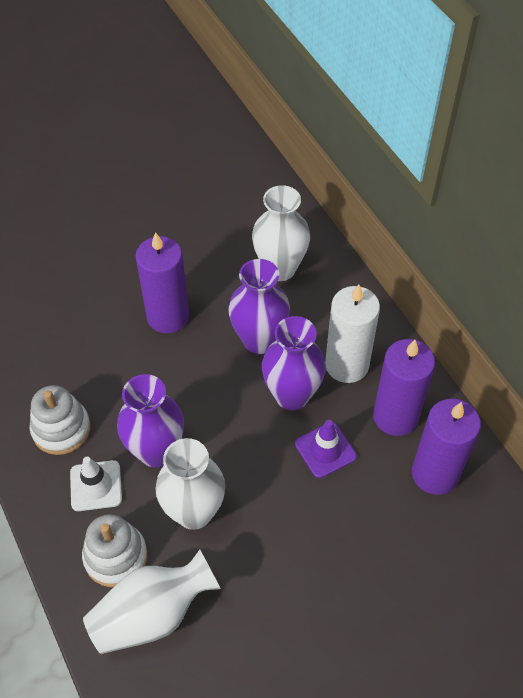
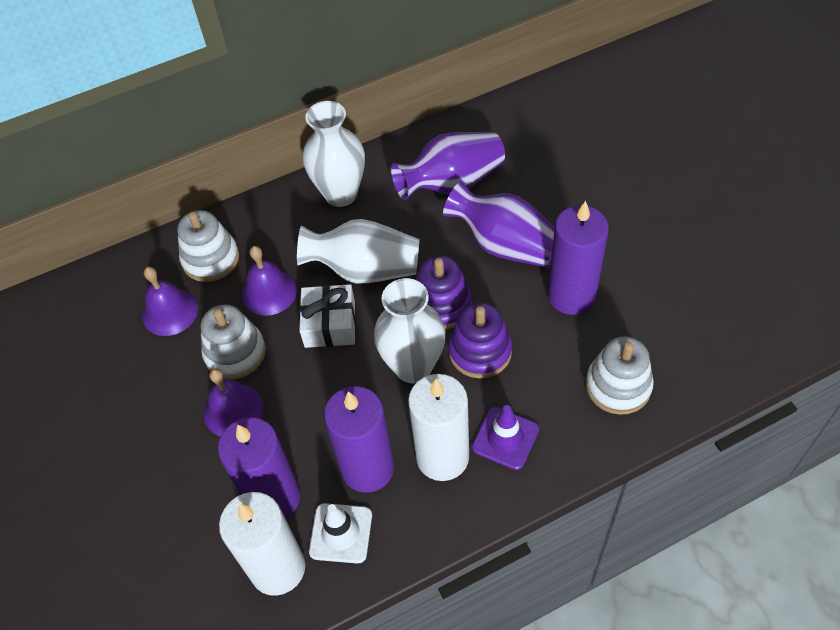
purple bell: none = 0 -> [142,267,198,336] [204,368,264,437] [242,246,297,316] = 3
purple stacking toy: none = 0 -> [416,255,472,330] [449,302,512,379] = 2
purple vase: [117,374,184,468] [229,259,290,354] [262,316,326,411] = 3 -> [391,132,505,200] [443,181,555,268] = 2
white candle: [325,284,380,383] = 1 -> [219,492,305,596] [408,374,469,481] = 2
white gift: none = 0 -> [299,284,356,348] = 1
white stacking toy: [30,385,90,455] [82,514,147,587] = 2 -> [177,210,239,282] [201,305,266,380] [586,336,654,415] = 3

